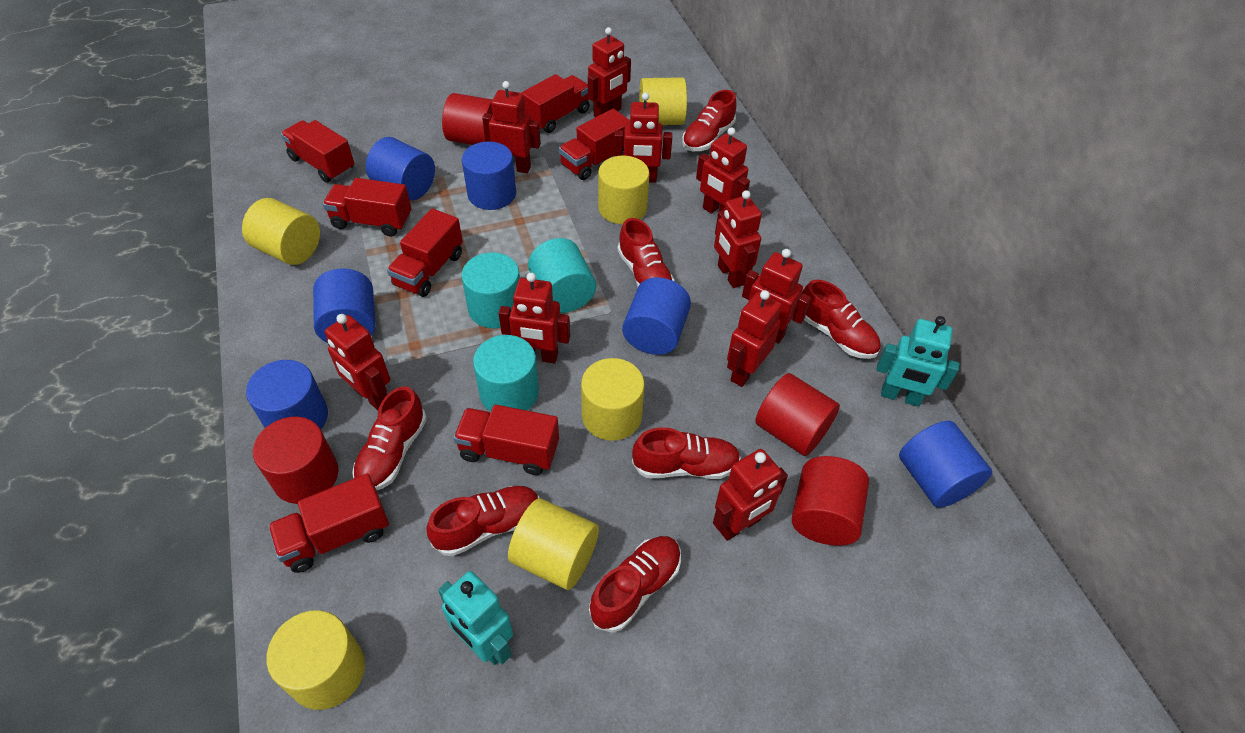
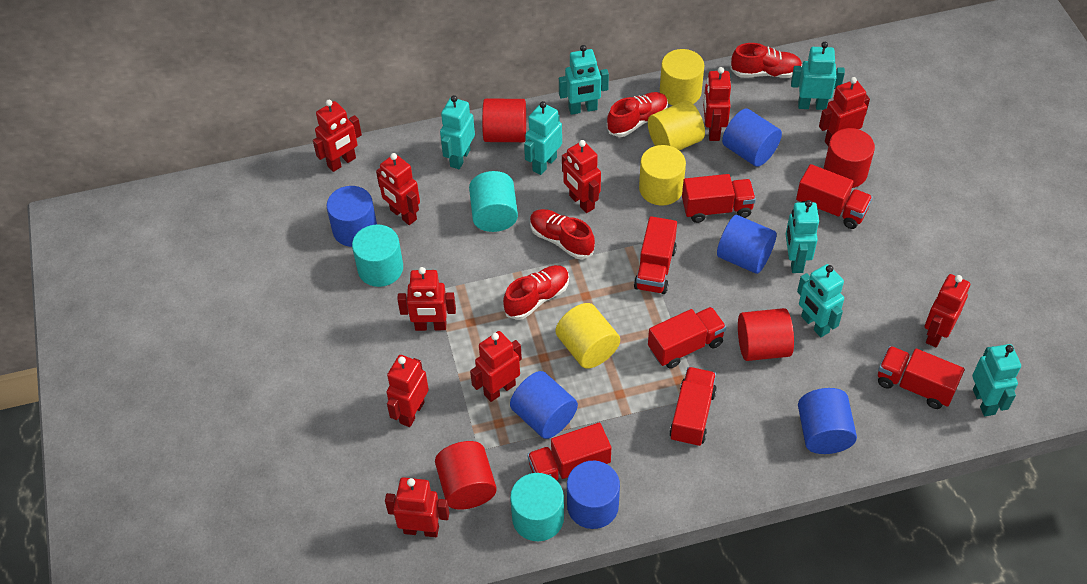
red shoe: [352,386,427,490] [426,486,539,556] [589,536,681,633] [618,218,675,287] [632,427,741,479] [682,90,736,151] [802,280,880,359] = 7 -> [503,265,569,320] [530,209,595,259] [607,92,668,137] [730,43,802,78] = 4
turquoise robot: [438,571,513,665] [876,316,960,407] = 2 -> [440,95,475,169] [524,101,562,175] [559,45,609,115] [786,200,819,273] [791,42,845,110] [797,264,844,337] [972,344,1021,416] = 7
yellow cylinder: [242,198,320,265] [266,610,365,710] [508,498,599,590] [581,358,644,441] [598,156,649,224] [639,77,687,125] = 6 -> [556,303,620,369] [639,145,686,206] [648,101,705,150] [660,49,704,105] = 4

